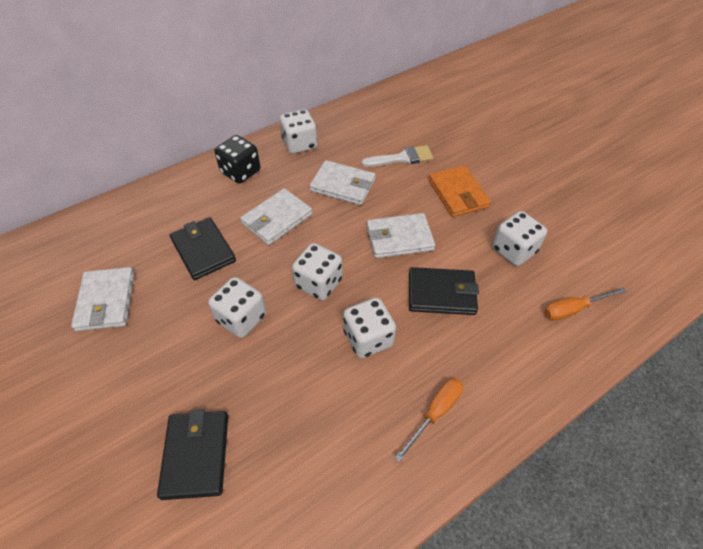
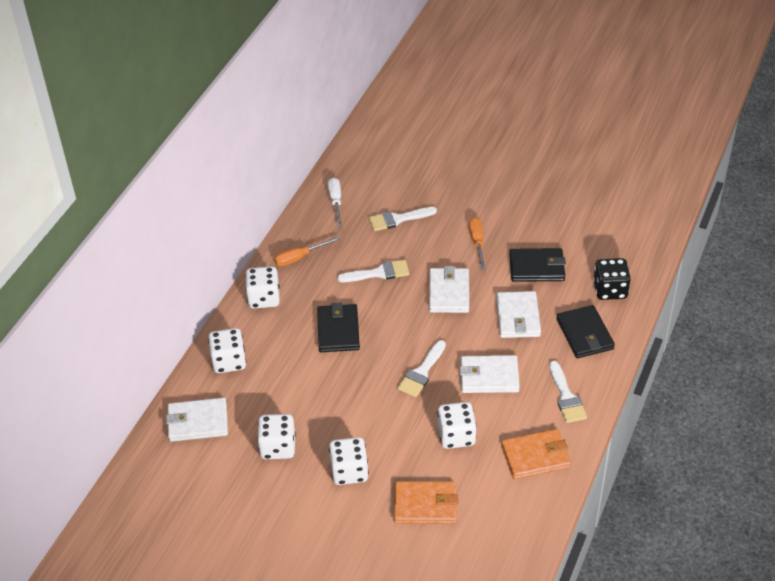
orange wallet: [428,165,491,217] = 1 -> [394,481,458,524] [501,429,571,479] = 2
white brush: [362,145,433,167] = 1 -> [337,260,410,282] [369,207,437,231] [397,340,446,397] [549,361,587,423] = 4
white screwdriver: none = 0 -> [328,177,342,227] = 1

